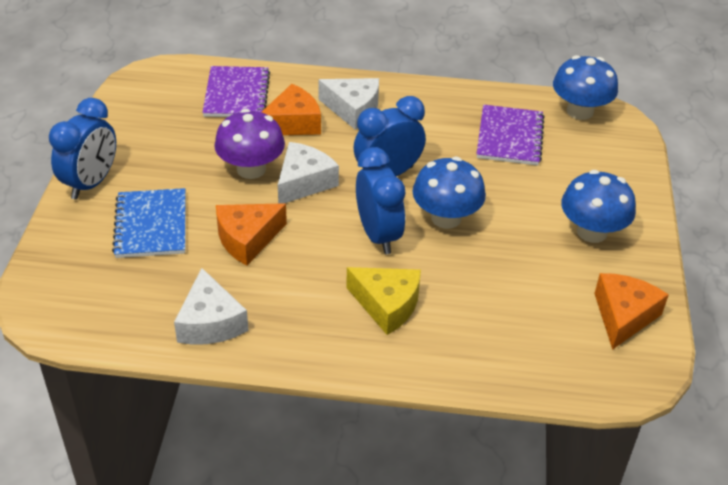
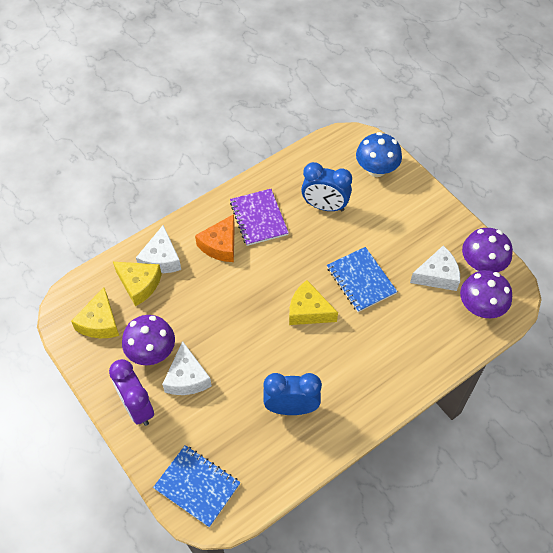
blue clock: [49,98,116,200] [353,96,426,177] [356,147,405,254] = 3 -> [263,373,322,415] [301,162,352,211] = 2
blue mushroom: [412,157,486,229] [553,55,618,120] [561,170,636,243] = 3 -> [356,132,402,177] = 1
blue notebook: [112,188,185,258] = 1 -> [153,445,241,527] [327,247,398,312] = 2
orange cheese: [216,203,287,266] [262,84,321,135] [594,273,669,350] = 3 -> [195,214,235,262] = 1
purple clock: none = 0 -> [109,359,154,426] = 1
purple mushroom: [214,109,285,179] = 1 -> [122,315,175,365] [460,270,512,318] [462,228,513,272] = 3
purple notebook: [202,66,270,117] [477,105,545,166] = 2 -> [230,189,289,246] = 1
yellow cheese: [346,267,421,335] = 1 -> [71,287,119,338] [113,262,162,306] [289,280,338,325] = 3

